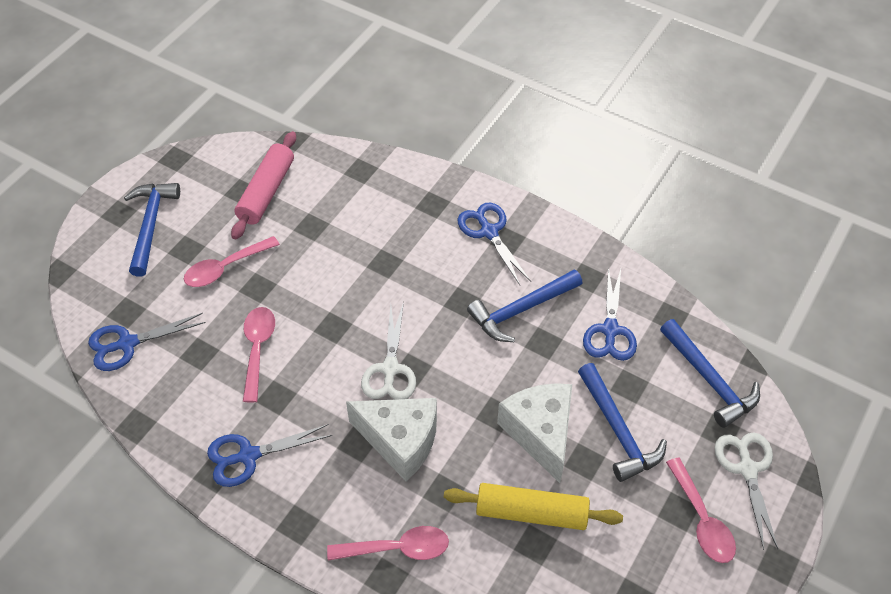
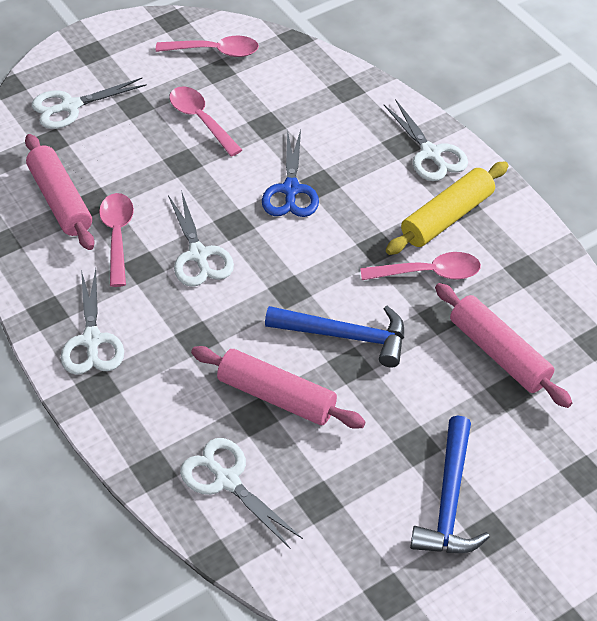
blue hammer: [124,183,180,277] [467,270,582,342] [578,363,667,482] [660,319,760,428] = 4 -> [265,306,404,367] [410,416,489,553] = 2
blue scissors: [88,313,206,371] [207,424,332,487] [458,203,531,285] [583,266,637,361] = 4 -> [262,130,319,217] = 1
pink rolling pin: [231,131,296,239] = 1 -> [25,134,94,250] [191,346,366,429] [435,283,572,408] = 3
white cheese: [346,398,437,481] [497,383,572,483] = 2 -> none = 0
white scissors: [361,302,416,400] [715,432,778,550] = 2 -> [32,78,147,129] [61,269,124,375] [168,190,234,286] [180,438,303,548] [384,99,468,181] = 5

